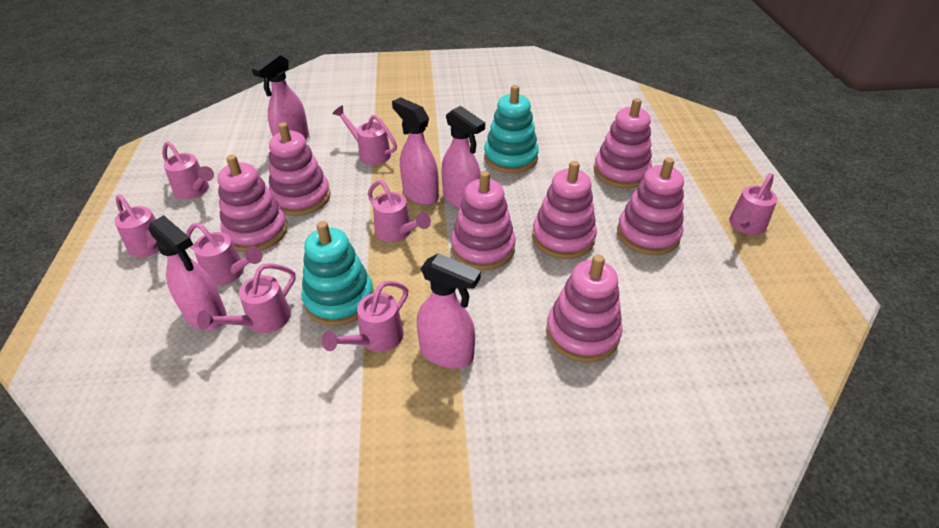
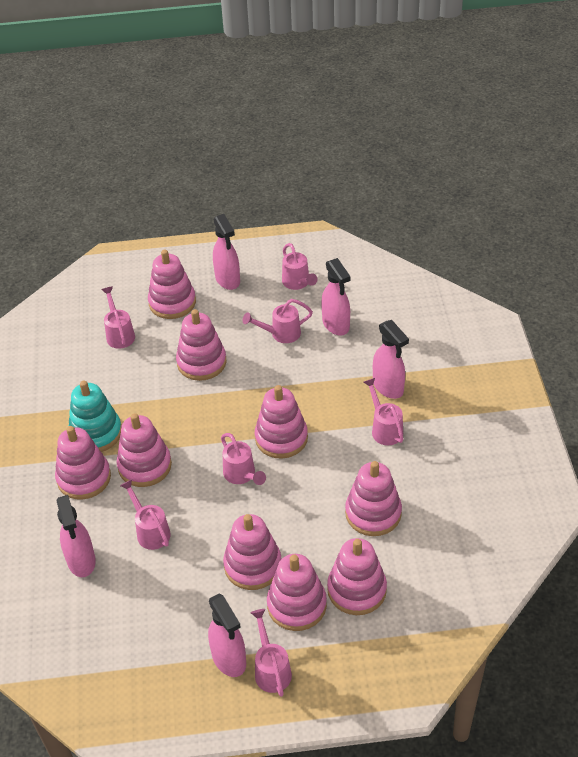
pink stacking toy: [217,155,288,252] [269,122,331,216] [451,171,516,270] [532,161,597,259] [546,255,622,363] [594,98,652,188] [617,157,684,255] = 7 -> [55,426,111,500] [117,413,172,487] [148,250,196,319] [176,309,227,381] [223,514,281,590] [255,385,308,459] [267,554,327,631] [327,538,387,615] [345,461,402,536] = 9
pink watering can: [114,194,159,257] [162,141,214,199] [186,222,262,286] [197,263,296,333] [322,281,408,352] [332,105,397,165] [368,180,431,242] [729,173,777,235] = 8 -> [101,287,135,349] [120,479,171,550] [221,433,266,485] [242,299,313,343] [251,609,292,697] [282,243,318,290] [364,378,403,445] = 7
turquoise stacking toy: [301,221,374,326] [484,85,539,173] = 2 -> [69,380,122,452] = 1

